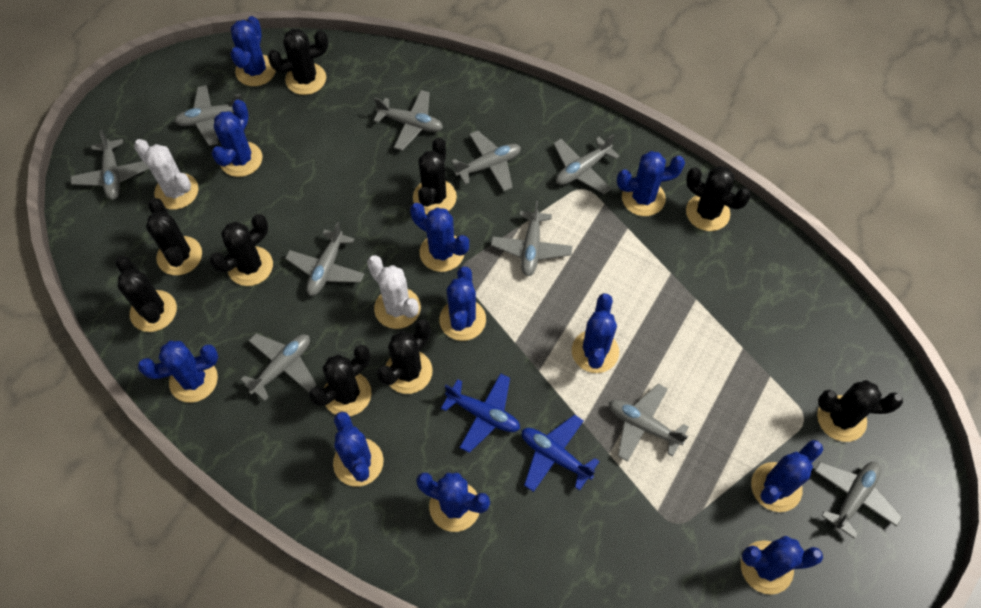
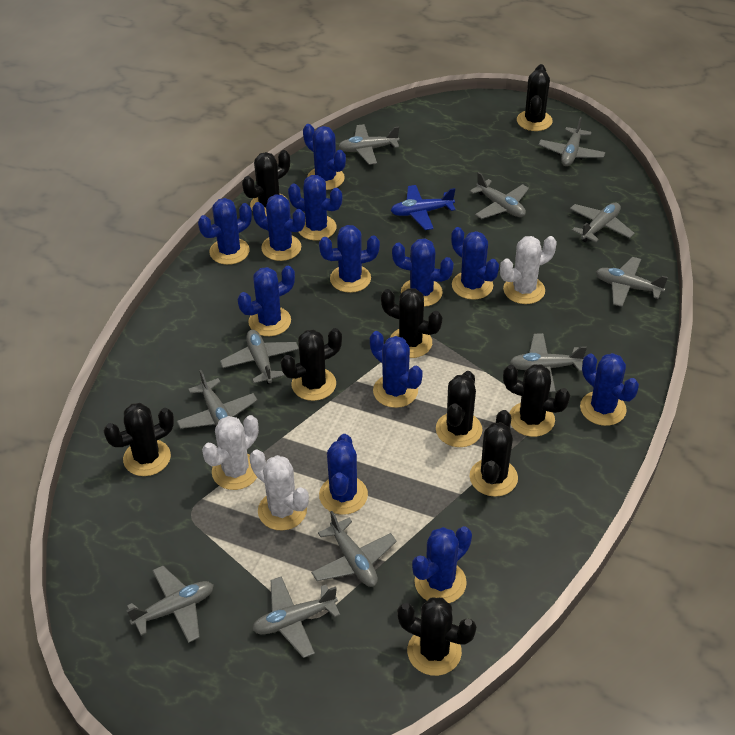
blue cactus: [138,341,218,403] [212,100,262,177] [230,16,276,86] [333,412,384,487] [410,203,469,272] [416,472,490,532] [439,267,486,341] [572,293,619,373] [617,151,685,216] [741,536,823,595] [751,440,823,512] = 11 -> [198,198,252,265] [238,266,295,336] [252,194,305,261] [288,175,342,240] [303,124,346,190] [319,225,380,293] [319,434,368,515] [370,331,423,408] [392,238,454,307] [412,526,472,603] [451,227,499,300] [580,353,639,426] = 12
blue plane: [441,373,520,453] [522,415,600,492] = 2 -> [391,185,455,230] = 1
grey plane: [70,130,149,200] [174,85,242,146] [240,333,317,401] [285,222,364,296] [374,90,443,151] [452,130,521,191] [491,201,572,276] [554,134,620,194] [609,384,689,462] [814,462,902,539] = 10 -> [126,566,214,643] [177,370,257,429] [220,330,299,384] [252,576,340,658] [311,511,397,587] [338,124,399,165] [470,172,529,219] [510,333,587,392] [539,117,605,166] [570,203,635,242] [596,257,668,307] = 11
white cactus: [134,139,198,210] [367,255,421,329] = 2 -> [202,415,259,490] [250,450,309,530] [500,236,557,304] = 3

